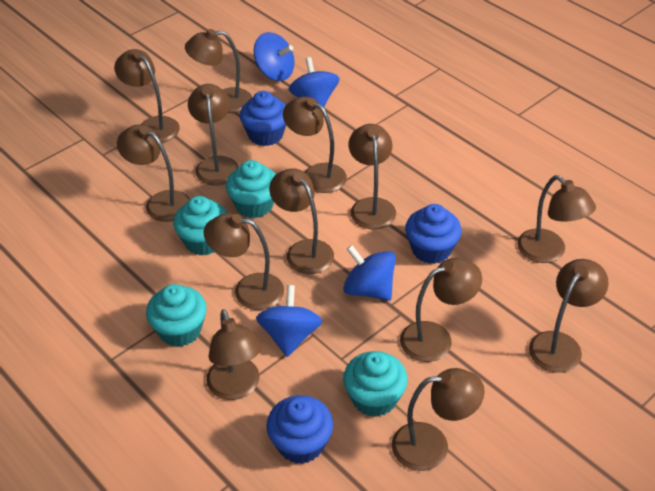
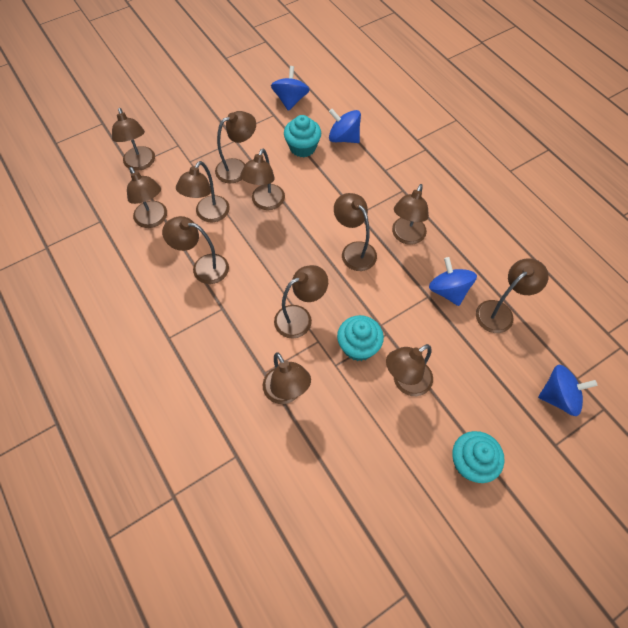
blue cupcake: [240,91,286,146] [266,395,333,464] [405,204,462,264] = 3 -> none = 0
brown lamp: [114,49,180,143] [117,124,190,222] [185,29,252,113] [188,84,239,186] [204,213,284,310] [206,309,262,400] [269,168,334,274] [283,96,347,193] [349,124,396,229] [392,368,485,471] [400,258,482,362] [517,175,596,263] [529,259,609,373] = 13 -> [112,108,155,171] [127,167,167,228] [162,216,229,284] [176,161,230,222] [215,111,256,183] [240,148,285,210] [263,352,311,404] [274,265,328,338] [334,193,377,271] [386,344,433,396] [392,184,429,245] [476,258,549,333] = 12
turquoise cupcake: [146,284,207,347] [173,196,227,255] [226,160,276,218] [343,351,408,417] = 4 -> [284,115,321,157] [337,315,384,361] [452,431,505,483] = 3

